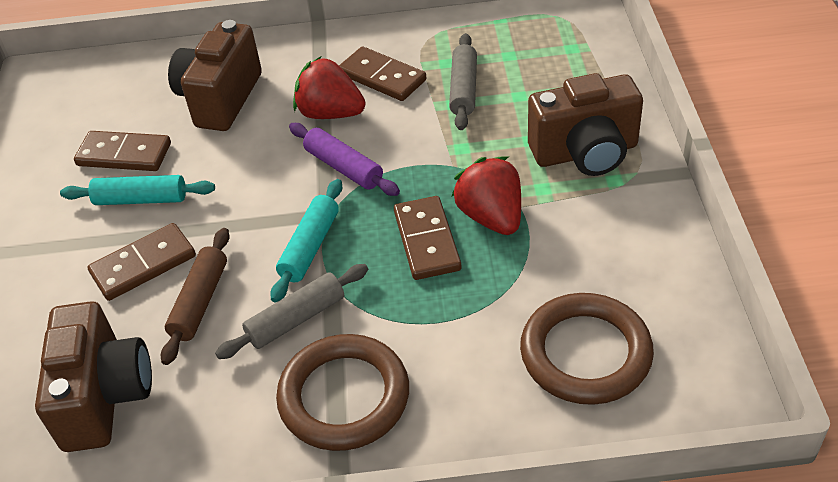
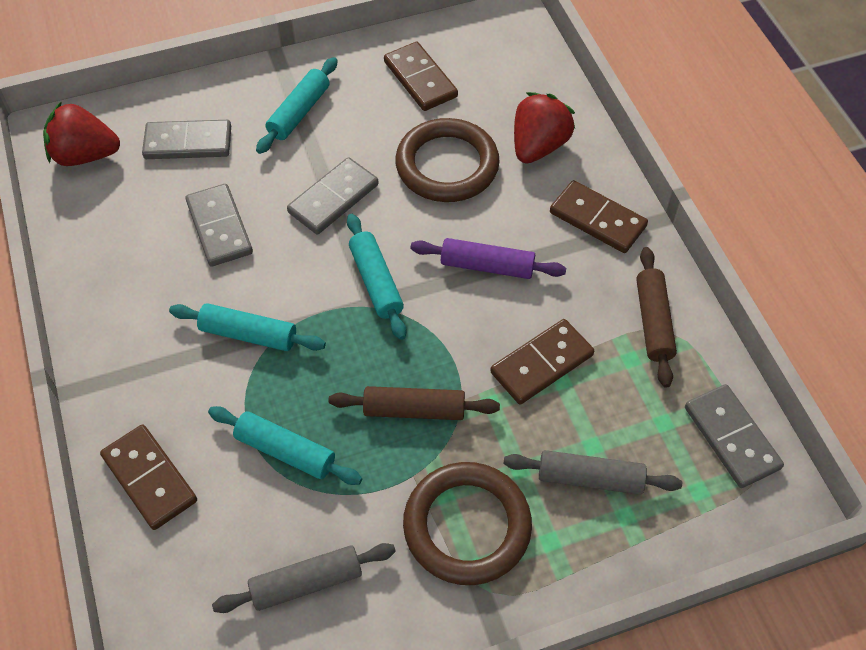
brown camera: [35,301,152,452] [168,20,262,131] [528,73,643,176] = 3 -> none = 0
brown rolling pin: [161,228,230,365] = 1 -> [329,386,500,420] [636,247,677,388] = 2
grey domino: none = 0 -> [142,120,231,159] [185,184,253,267] [287,157,378,234] [685,384,784,488] = 4
turquoise rolling pin: [60,175,215,205] [270,179,342,303] = 2 -> [169,303,326,351] [208,406,362,485] [256,57,338,154] [347,214,406,340] = 4

